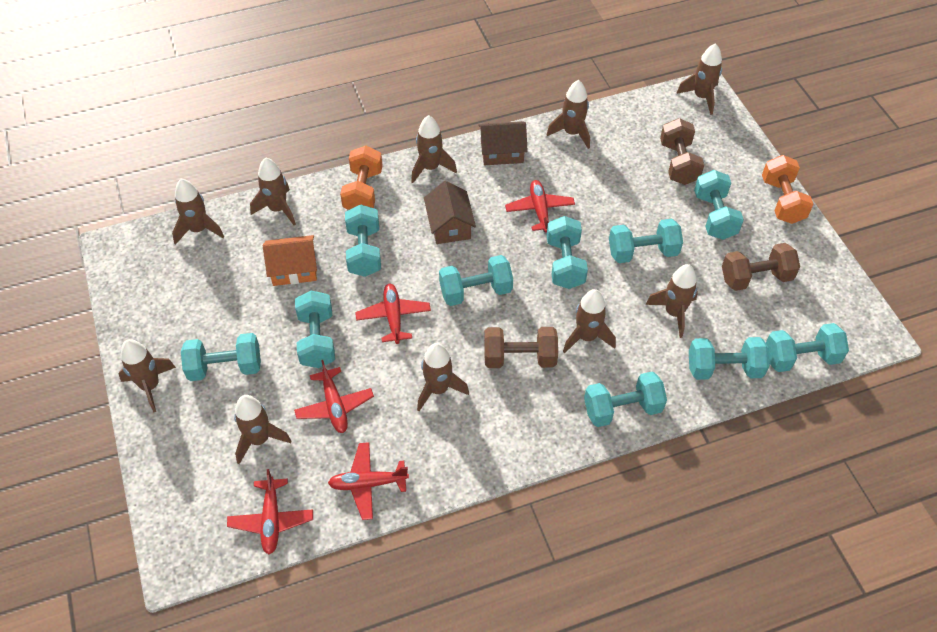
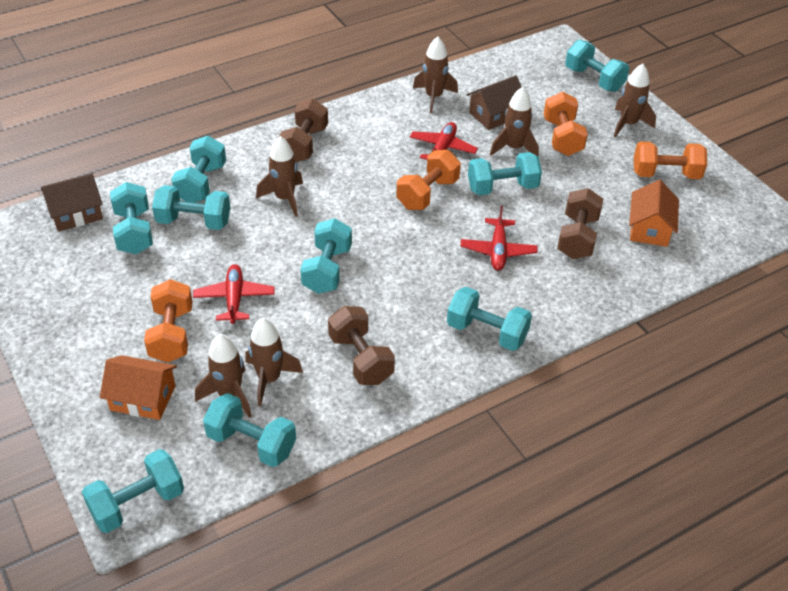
brown rocket: [118,339,176,413] [172,179,224,245] [234,395,291,464] [250,158,296,225] [411,115,457,183] [417,343,469,411] [547,80,590,149] [563,289,616,354] [646,264,698,338] [676,43,722,115] = 10 -> [195,334,252,418] [245,318,303,407] [256,136,303,217] [413,36,458,113] [490,87,539,157] [613,64,656,138] = 6
orange dumbbell: [340,146,383,210] [762,155,814,224] = 2 -> [144,279,193,362] [396,150,461,210] [544,91,588,156] [634,141,707,179] = 4
orange house: [263,235,317,286] = 1 -> [100,355,177,420] [629,180,679,247] = 2
red plane: [227,469,313,554] [294,360,374,433] [328,442,409,520] [355,284,431,344] [505,180,575,233] = 5 -> [193,264,275,324] [410,122,478,160] [460,206,537,271] = 3
turquoise dumbbell: [181,333,261,381] [295,291,335,368] [345,204,381,277] [439,255,513,306] [547,216,588,289] [584,372,667,427] [609,219,683,263] [689,337,770,380] [694,170,744,240] [766,323,849,372] = 10 -> [82,449,184,533] [110,182,153,255] [152,185,230,230] [171,136,226,203] [203,393,296,467] [300,218,352,294] [447,287,532,351] [468,152,542,195] [565,40,629,92] = 9

